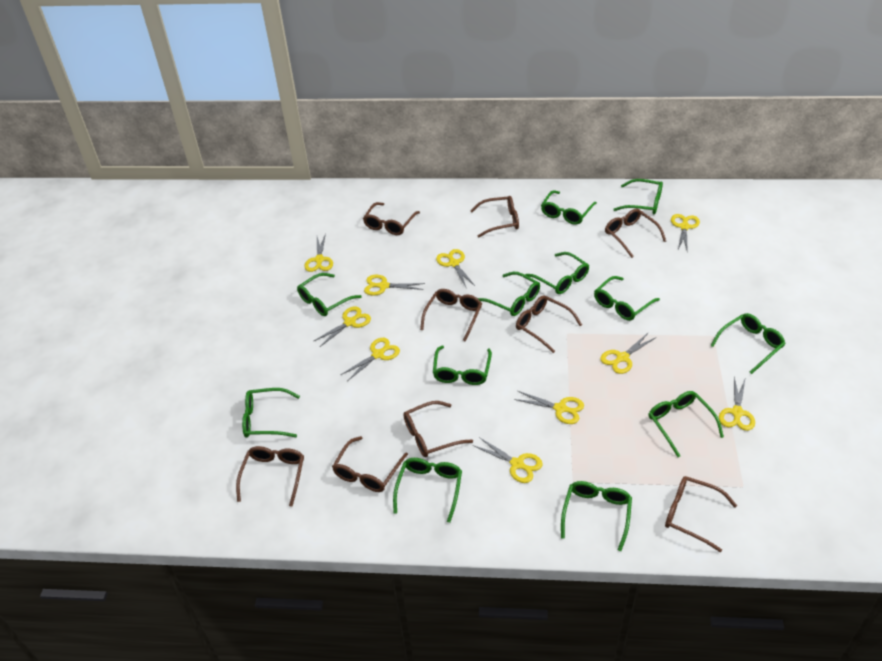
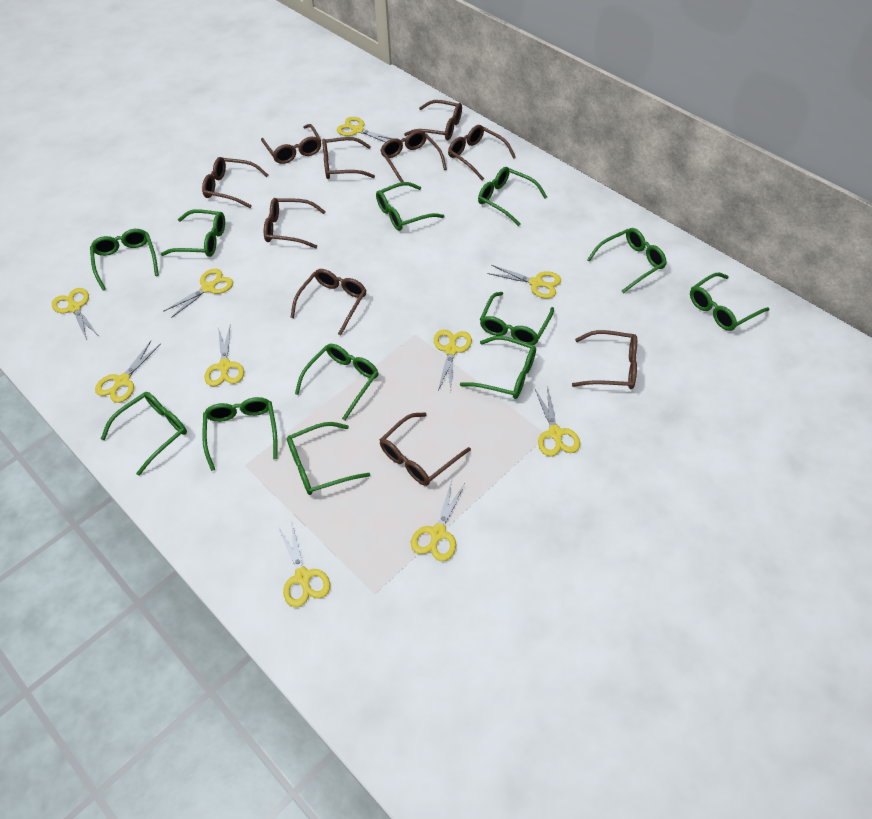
brown glasses: [236,446,304,507] [332,436,408,492] [363,202,420,235] [403,401,473,457] [420,289,482,342] [470,196,519,238] [516,295,582,353] [605,209,666,258] [665,476,737,552] = 9 -> [202,157,268,208] [261,124,321,164] [264,198,326,248] [290,269,367,336] [322,137,375,179] [380,130,447,182] [380,413,471,486] [404,100,462,140] [448,125,516,180] [572,330,637,389] = 10

